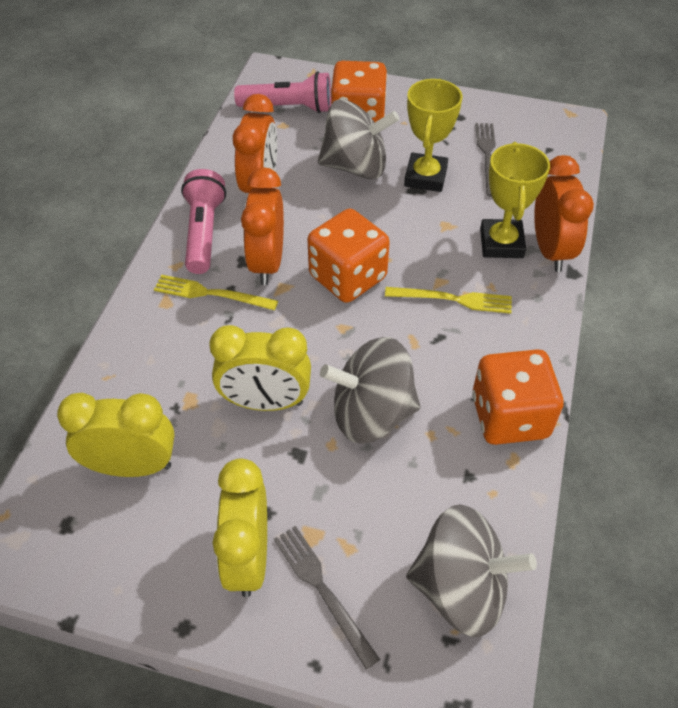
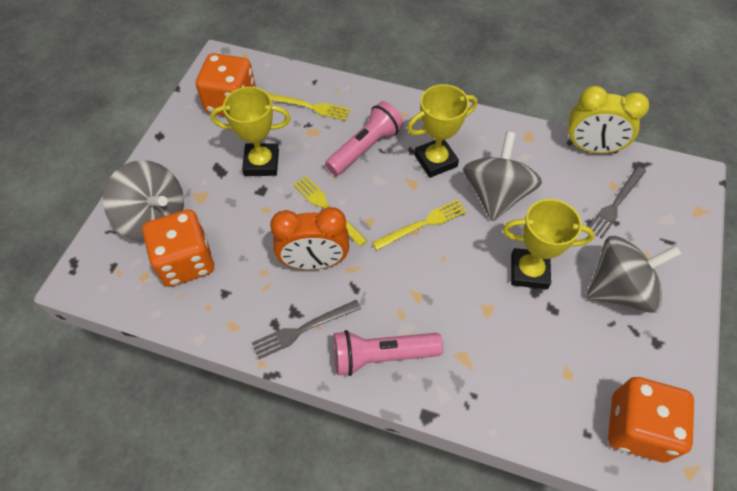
orange clock: [233,94,277,193] [241,167,284,285] [534,155,594,272] = 3 -> [270,207,349,270] = 1
yellow clock: [57,393,175,477] [210,325,311,411] [213,458,267,597] = 3 -> [567,86,649,154] = 1
yellow fork: [154,275,278,311] [385,287,512,314] = 2 -> [268,93,350,121] [293,176,367,247] [372,199,467,250] = 3
yellow trophy: [404,79,462,192] [480,142,550,258] = 2 -> [210,87,291,176] [407,84,477,178] [503,199,595,289] = 3

